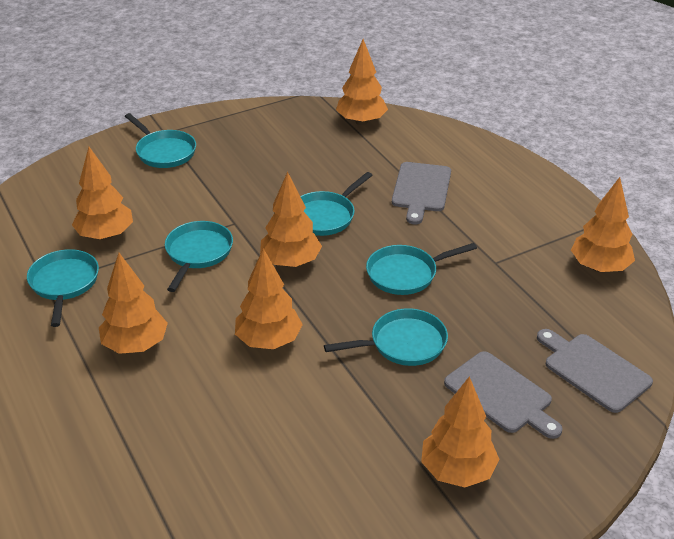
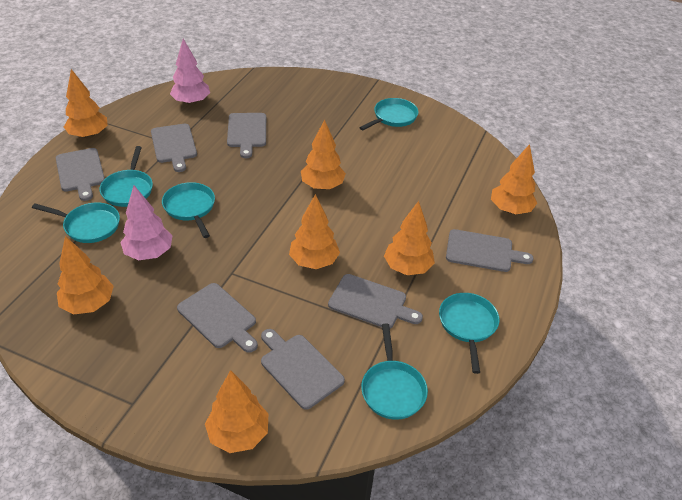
grey cutting board: [392,162,451,224] [444,351,563,439] [537,329,653,413] = 3 -> [56,148,105,201] [151,124,197,172] [177,283,258,353] [227,113,266,158] [261,329,345,410] [328,274,423,328] [446,229,534,272] = 7
pink tree: none = 0 -> [120,186,173,260] [170,39,210,105] = 2

